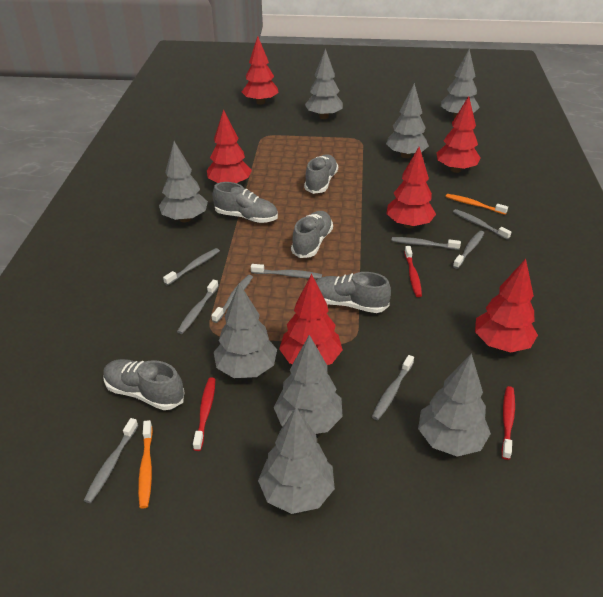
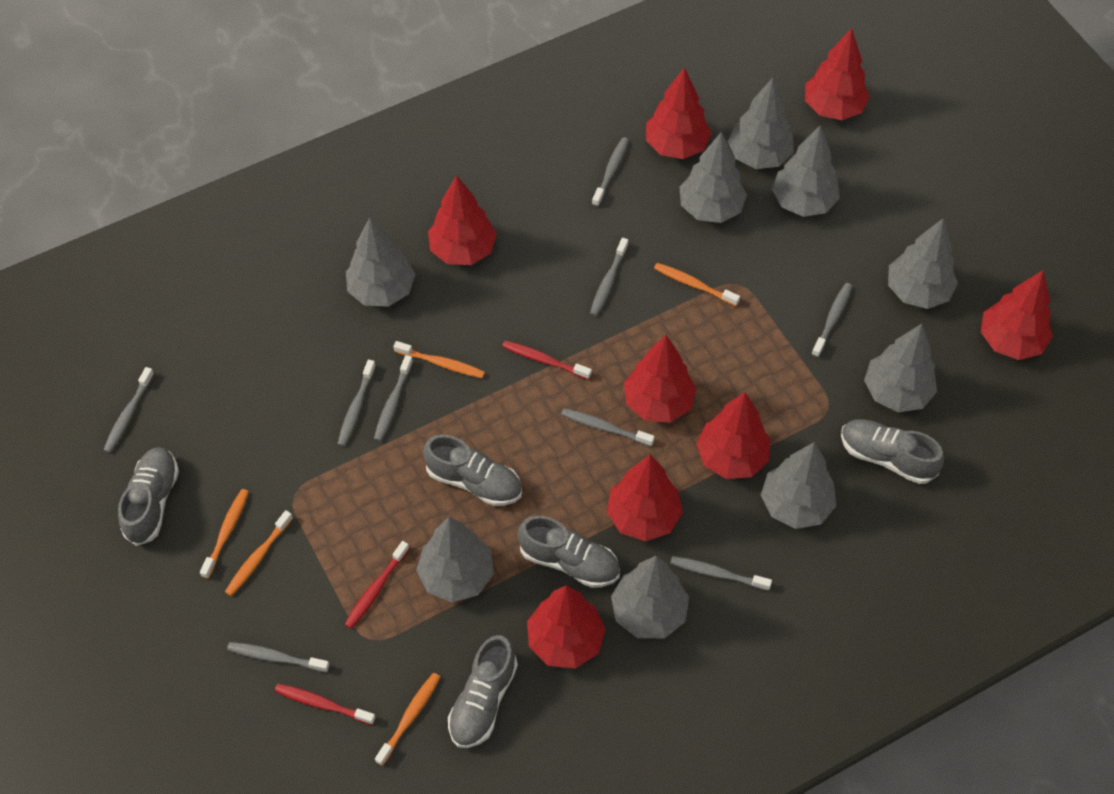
grey tree: [159,141,208,222] [214,283,277,378] [258,407,335,514] [274,335,343,434] [305,48,343,119] [386,83,429,158] [418,353,491,457] [441,49,480,118] = 8 -> [346,217,415,307] [416,517,494,602] [611,556,689,638] [679,132,747,223] [728,78,794,169] [761,442,836,529] [772,126,840,217] [864,324,937,412] [888,219,958,309] = 9
orange toothbrush: [138,420,153,509] [446,194,508,215] = 2 -> [200,489,249,579] [225,510,293,596] [375,673,441,766] [394,341,485,378] [654,263,740,306] = 5
red tree: [207,109,252,183] [242,36,278,105] [279,274,343,365] [386,147,436,229] [437,96,481,173] [475,259,538,352] = 6 -> [428,175,497,265] [527,585,606,668] [607,455,683,541] [624,335,697,423] [646,67,712,159] [696,392,770,479] [805,28,870,120] [981,270,1053,360] = 8

